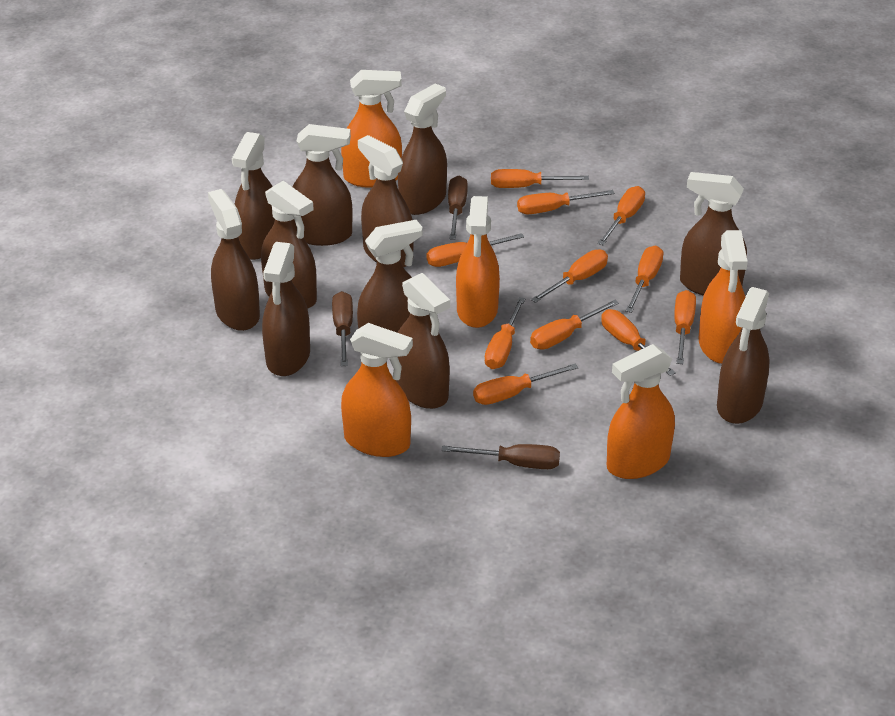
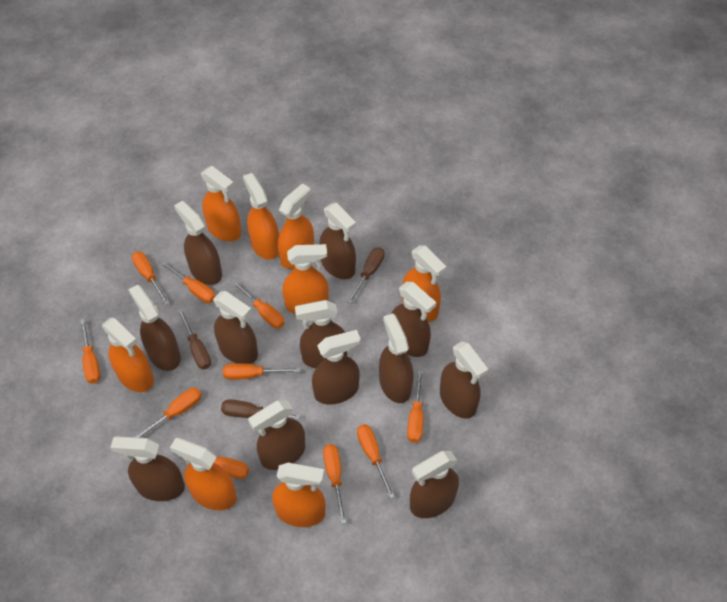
brown spray bottle: [208,189,260,331] [232,132,275,260] [261,181,317,309] [262,242,310,376] [292,124,353,246] [357,220,423,333] [358,135,414,267] [396,273,450,409] [398,84,447,215] [680,172,747,296] [717,287,770,424] = 11 -> [110,436,185,501] [128,285,181,371] [174,201,222,285] [213,291,258,364] [248,400,305,470] [295,300,347,368] [312,330,361,404] [319,203,356,279] [379,314,413,403] [391,282,436,357] [410,451,459,518] [440,341,489,419] = 12
orange screwdriver: [426,233,524,267] [473,364,578,405] [485,297,525,369] [491,169,589,188] [517,190,615,214] [530,300,619,350] [531,249,608,303] [598,186,645,245] [601,309,676,376] [625,246,664,313] [674,290,696,364] = 11 -> [80,319,100,384] [132,251,169,304] [135,388,202,438] [160,261,215,303] [170,451,249,479] [223,363,301,380] [232,280,285,328] [323,444,347,524] [357,424,395,499] [407,370,423,443] = 10
orange spray bottle: [341,70,402,188] [341,323,413,457] [456,196,500,328] [607,344,675,479] [698,230,748,364] = 5 -> [102,318,154,392] [170,438,237,510] [201,166,241,241] [243,173,279,260] [272,463,325,527] [278,183,314,269] [282,244,329,314] [402,245,447,322] = 8

